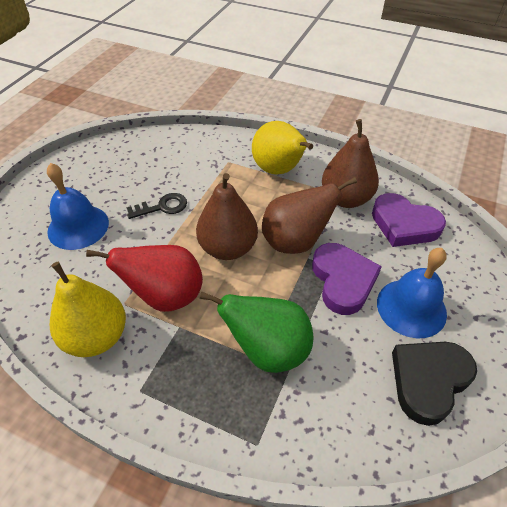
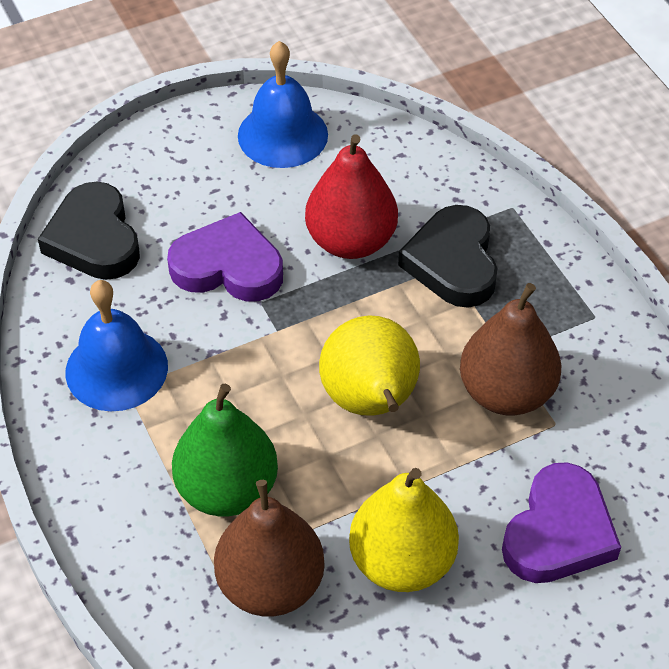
black heart: [392,342,477,426] = 1 -> [38,182,140,280] [398,205,497,308] = 2
black key: [126,193,187,219] = 1 -> none = 0
brown pear: [196,173,258,260] [262,177,357,254] [322,119,379,208] = 3 -> [214,480,325,617] [460,283,561,416] = 2

